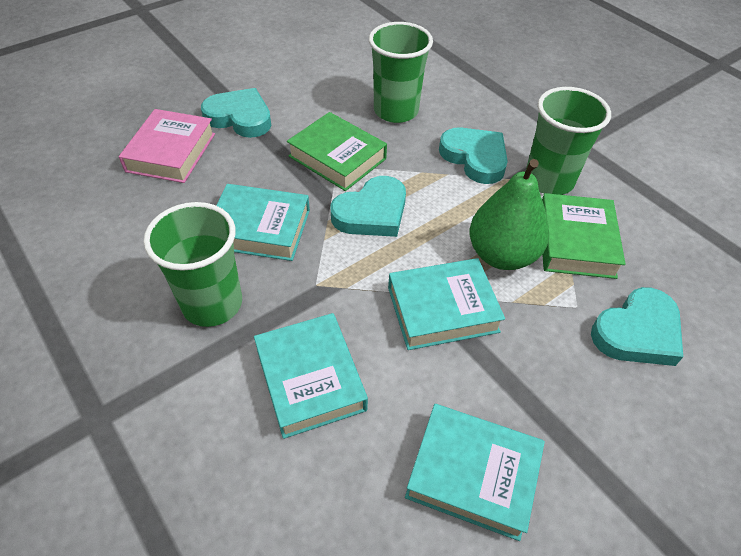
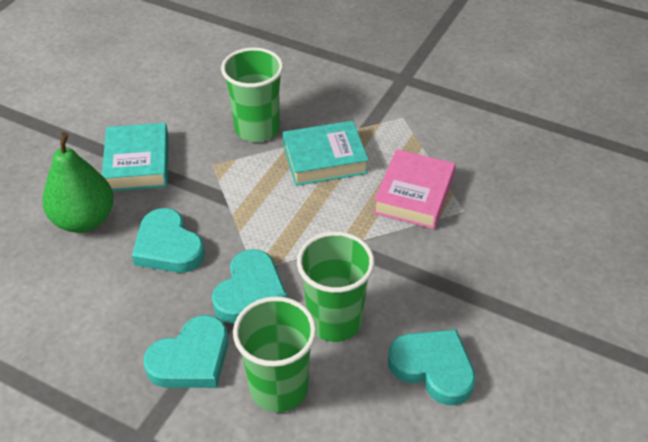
green book: [287,112,387,191] [542,193,626,279] = 2 -> none = 0
turquoise book: [216,184,310,261] [254,313,368,439] [388,258,505,350] [405,404,545,541] = 4 -> [102,123,169,191] [283,121,369,186] = 2

